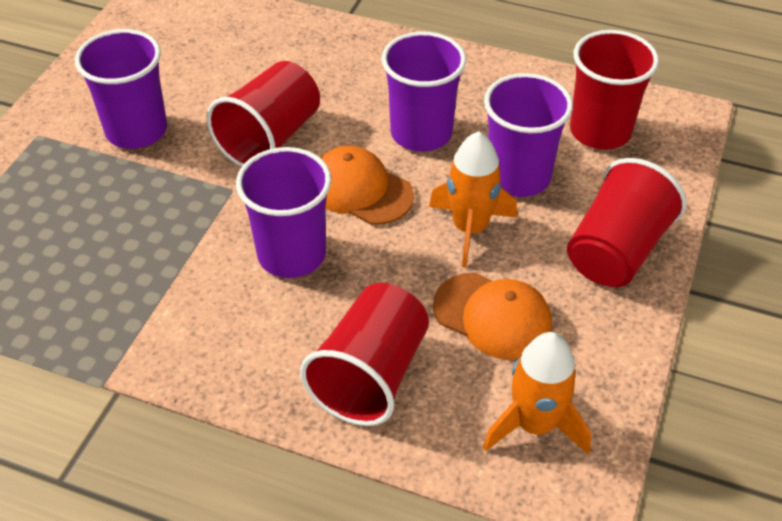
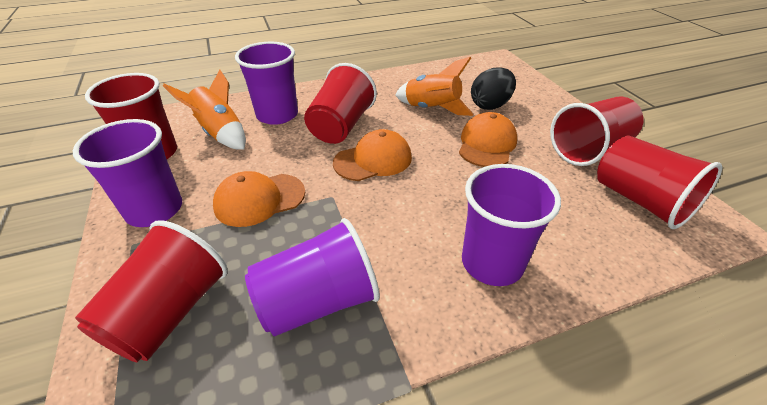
black egg: none = 0 -> [471,67,516,110] = 1
orange cap: [320,146,414,225] [433,273,552,360] = 2 -> [213,171,305,227] [333,129,412,181] [459,112,517,167] = 3
red cup: [206,61,320,167] [300,283,429,426] [567,158,687,287] [570,30,659,150] = 4 -> [75,220,228,362] [85,73,177,159] [304,63,377,144] [550,97,644,166] [597,135,722,229] = 5

